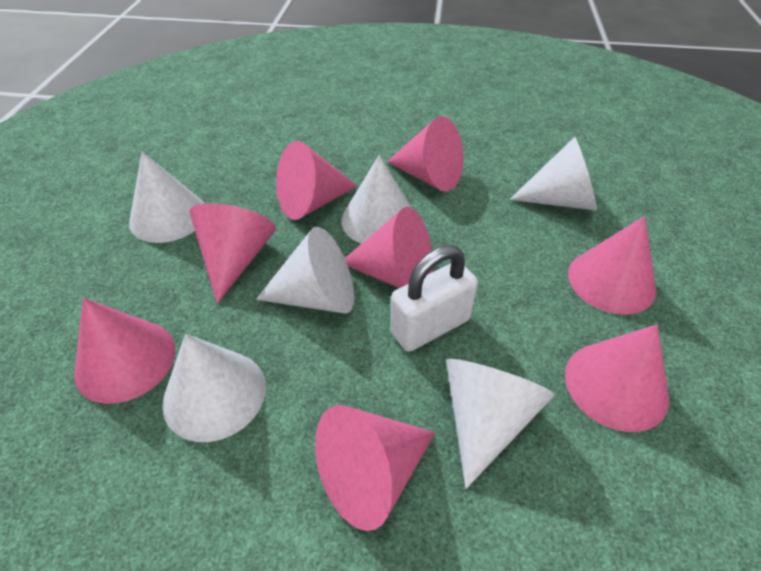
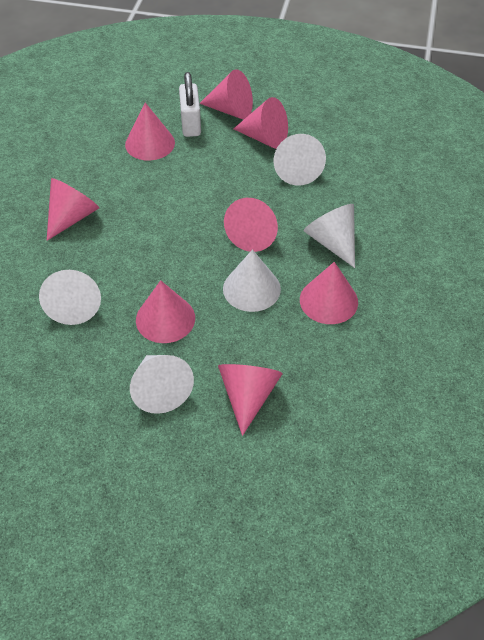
white cone: [129,152,205,243] [162,334,266,442] [256,226,354,314] [342,155,412,244] [446,359,555,489] [509,137,597,211] = 6 -> [39,270,101,325] [130,355,194,414] [223,249,281,312] [274,134,326,186] [304,204,355,268] = 5

